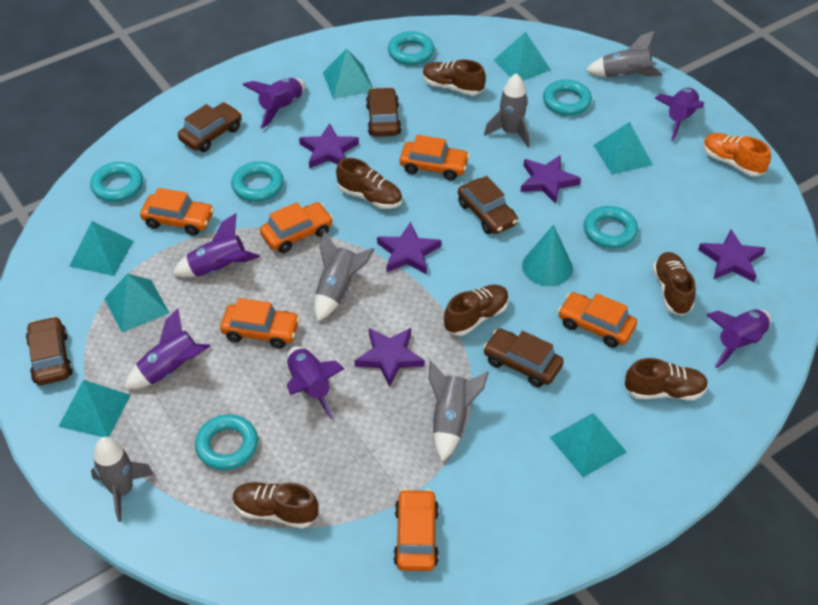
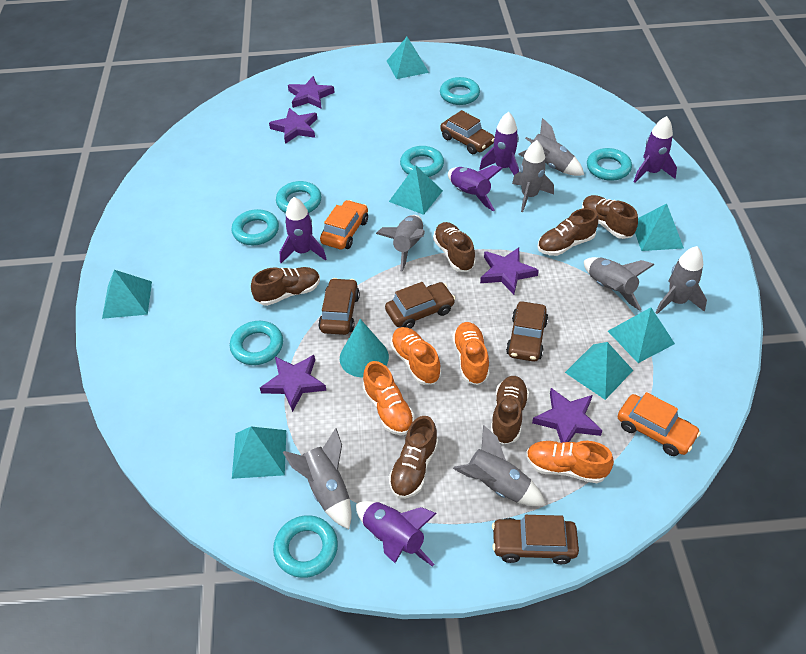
grey rocket: [91,437,154,522] [314,231,374,322] [429,361,489,462] [484,73,530,148] [585,31,662,78] = 5 -> [283,428,352,529] [376,215,425,271] [453,425,546,506] [512,140,554,212] [518,118,584,176] [584,257,655,311] [655,246,707,314] = 7
orange car: [140,188,214,236] [220,298,300,349] [260,202,333,253] [393,489,439,571] [400,135,470,180] [558,292,637,348] = 6 -> [320,200,368,250] [618,392,701,456] = 2
orange shoe: [703,133,771,176] = 1 -> [363,361,415,435] [390,327,441,385] [452,322,490,385] [526,441,614,483] = 4
purple rocket: [124,308,210,389] [171,213,260,277] [242,78,306,129] [287,346,345,419] [654,88,704,141] [707,310,772,368] = 6 -> [280,197,326,263] [356,501,437,567] [448,165,503,211] [479,112,519,175] [634,116,677,183] = 5
turquoise ring: [90,162,143,202] [195,414,258,470] [231,161,284,202] [388,31,434,65] [543,79,592,116] [584,206,638,249] = 6 -> [230,321,283,365] [232,209,279,245] [273,515,338,578] [276,181,322,213] [400,146,444,177] [440,77,480,105] [587,148,632,181] = 7

